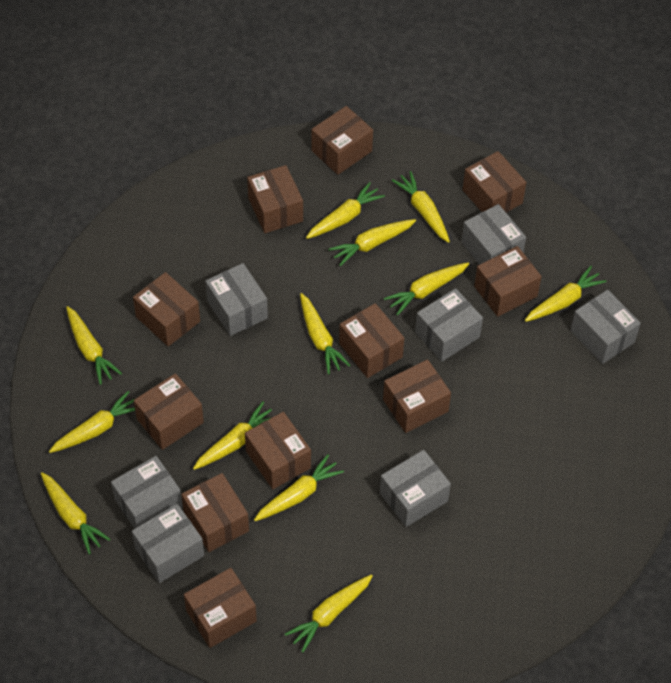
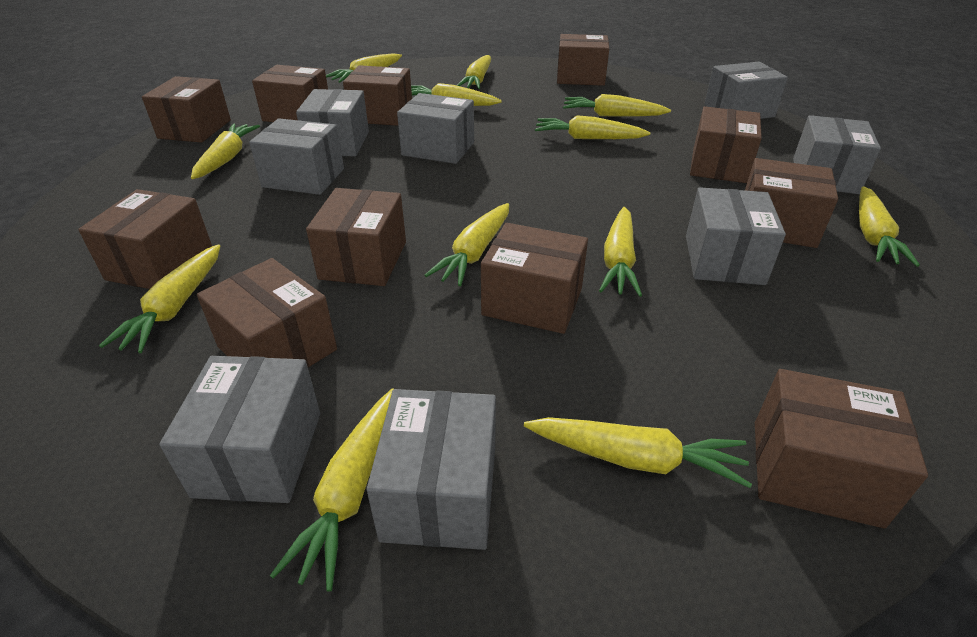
grey box: [111,456,183,529] [132,504,204,583] [205,263,268,336] [380,450,451,527] [415,288,483,362] [461,204,526,265] [570,290,641,364] = 7 -> [159,356,320,503] [249,118,344,195] [296,89,369,156] [367,389,496,550] [397,93,474,164] [686,187,786,285] [704,62,788,119] [793,115,881,194] = 8

